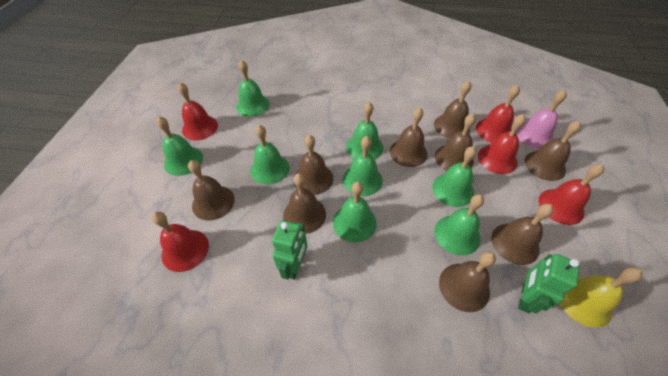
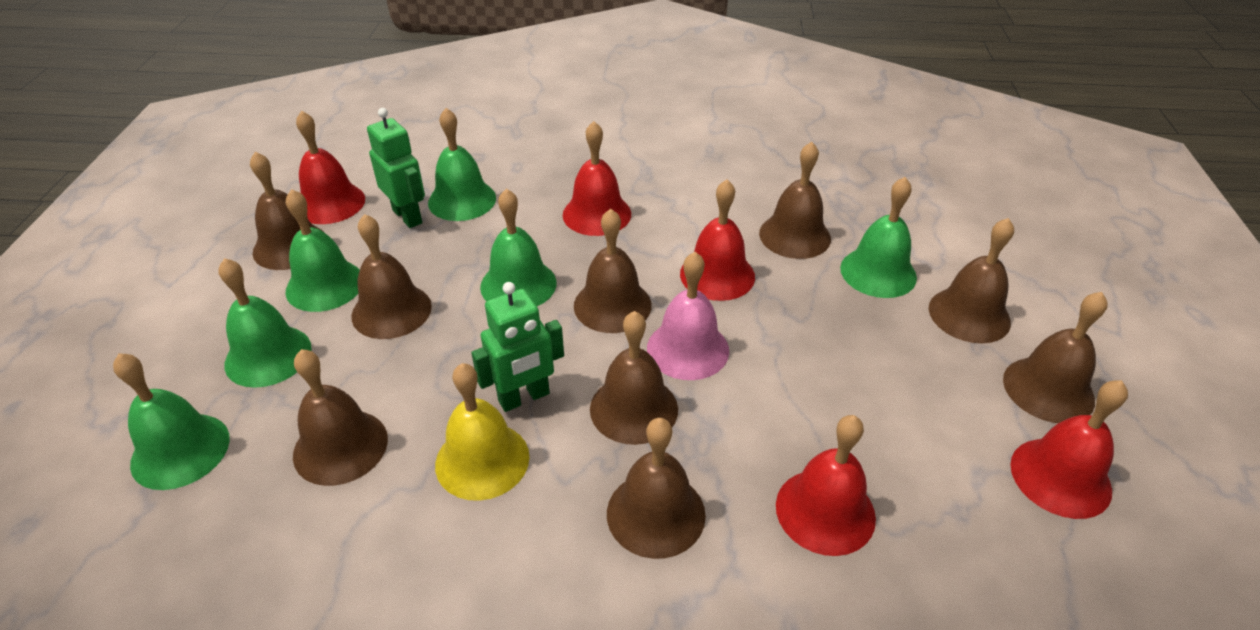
green bell: [156,116,203,176] [236,60,270,117] [250,125,290,185] [333,182,377,242] [343,136,383,196] [346,102,383,159] [432,146,477,207] [435,194,484,256] = 8 -> [113,353,230,490] [218,258,312,388] [285,189,360,312] [428,108,496,221] [480,188,557,306] [840,177,917,298] = 6

